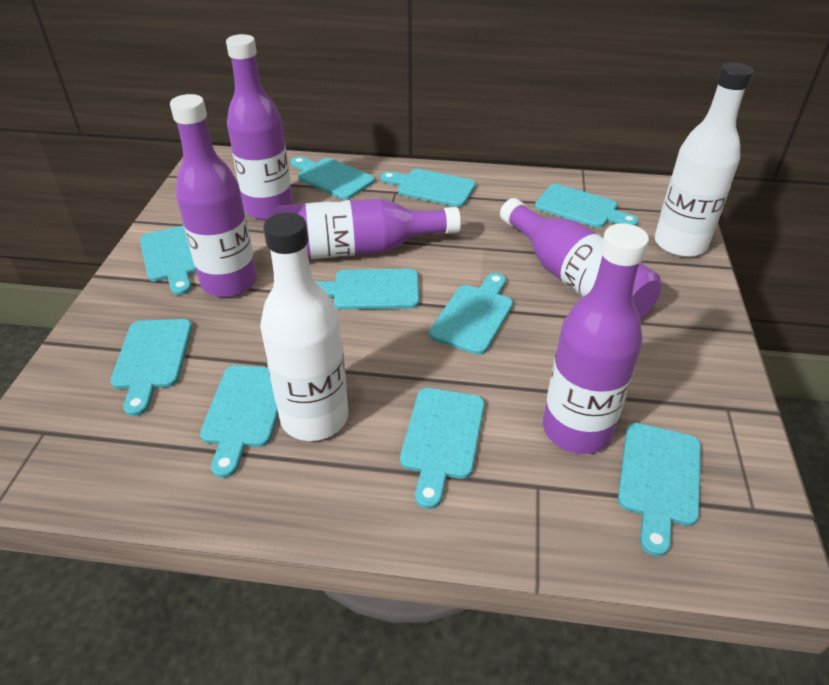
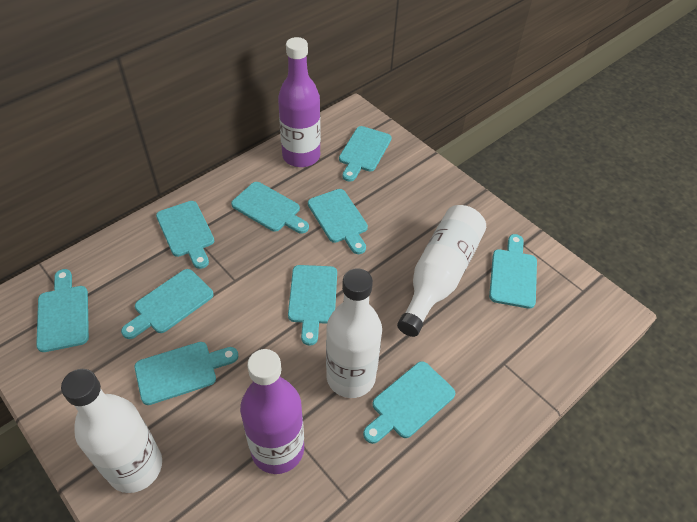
purple bottle: [170,94,257,297] [226,34,293,220] [273,198,461,259] [500,198,661,319] [543,224,649,454] = 5 -> [240,349,304,474] [278,37,321,167] = 2
white bottle: [260,212,348,441] [655,63,753,257] = 2 -> [61,369,162,493] [326,268,382,398] [397,205,486,337] = 3

